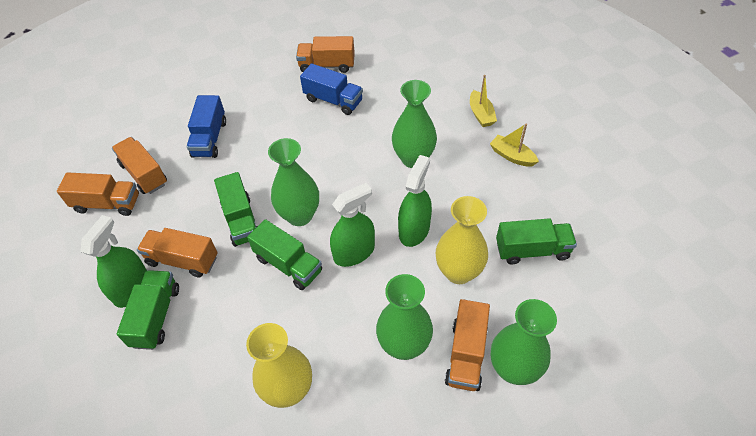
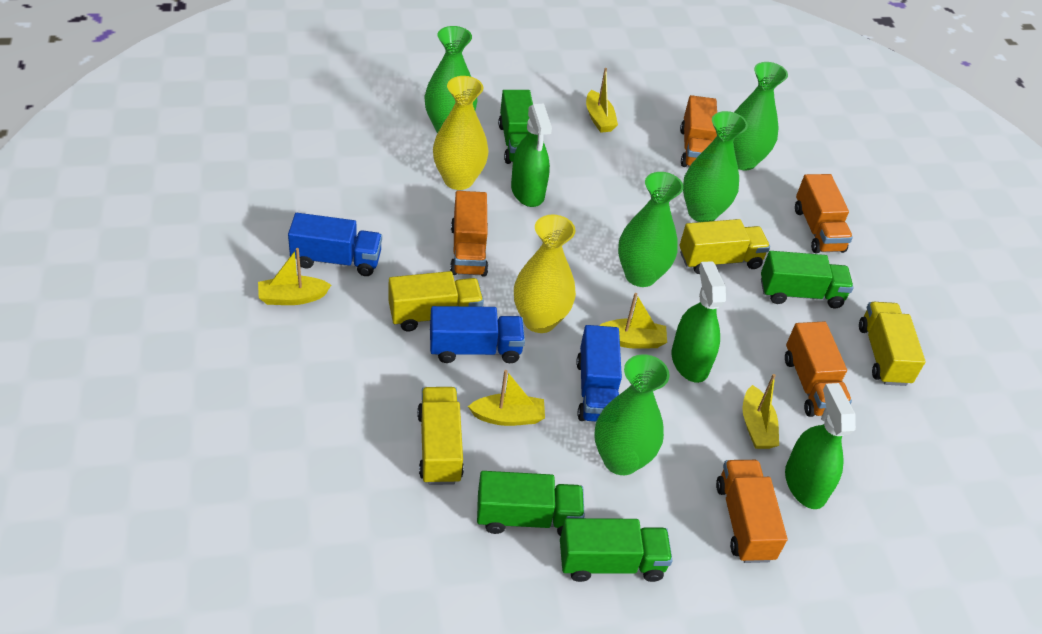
blue truck: [187,95,226,158] [300,63,363,115] = 2 -> [288,213,382,276] [430,306,525,363] [576,325,622,422] = 3
green vase: [268,138,319,226] [376,274,433,360] [392,80,437,168] [491,299,557,385] = 4 -> [424,26,478,133] [594,354,670,475] [618,172,683,287] [683,111,748,222] [733,62,788,170] = 5
yellow boat: [470,75,497,127] [490,124,539,167] = 2 -> [258,248,331,305] [468,370,545,426] [586,68,618,133] [599,293,667,349] [742,374,779,449] = 5
yellow truck: none = 0 -> [388,271,484,331] [417,387,464,485] [680,219,770,274] [859,302,926,386] = 4

